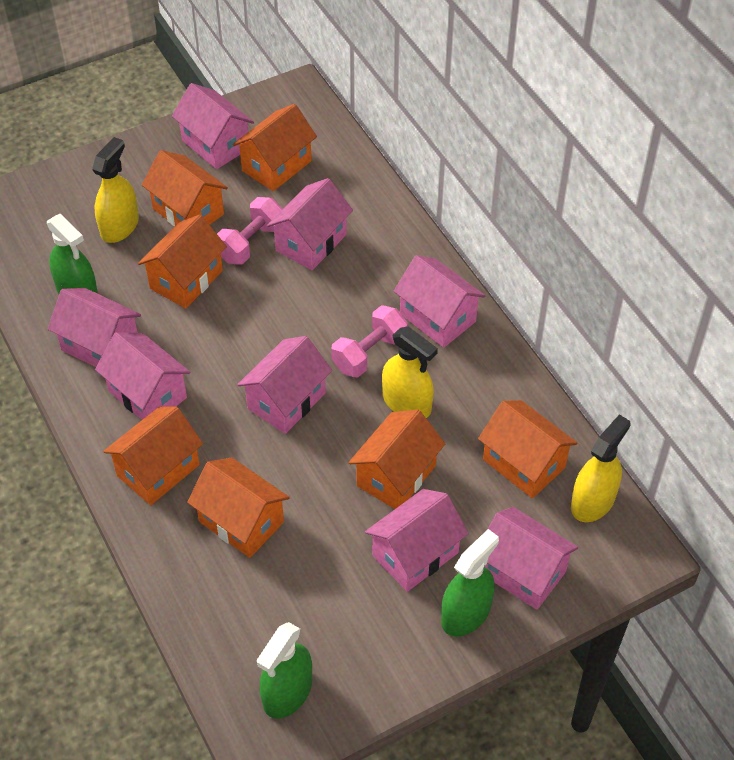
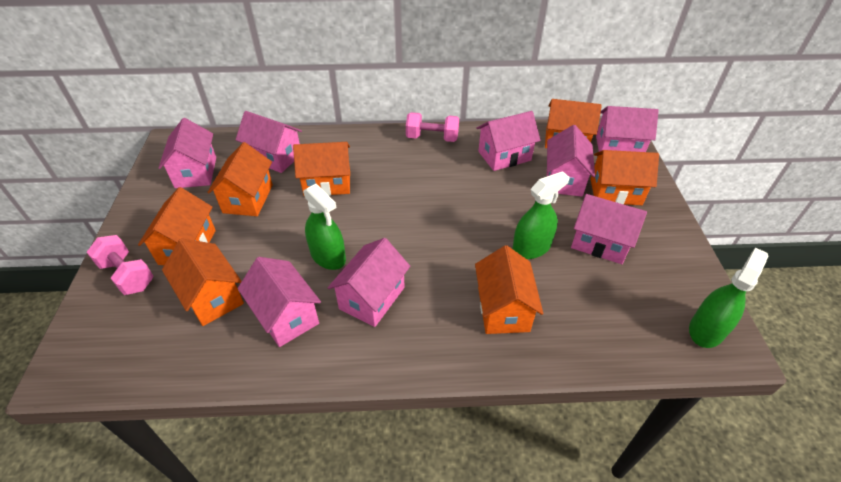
yellow spray bottle: [92,137,139,243] [382,327,438,418] [571,414,631,522] = 3 -> none = 0

